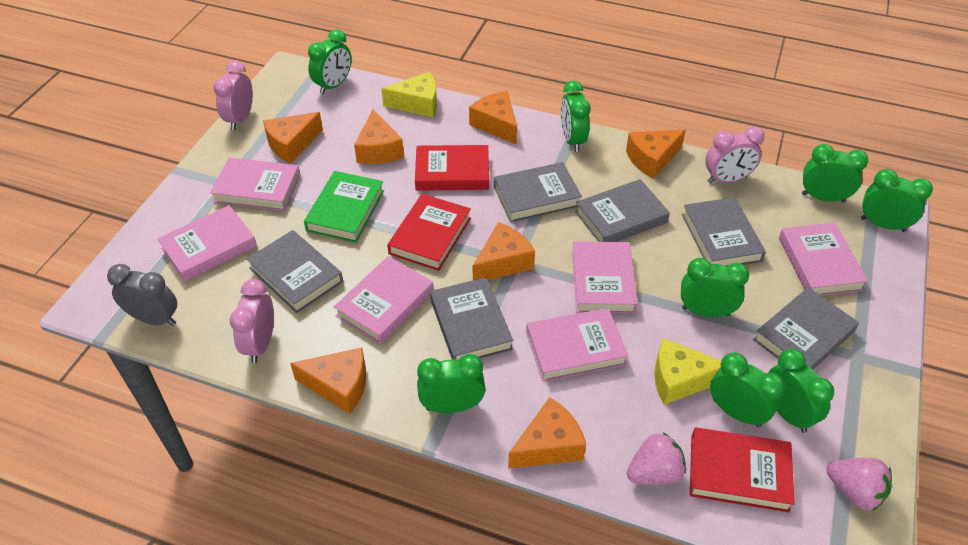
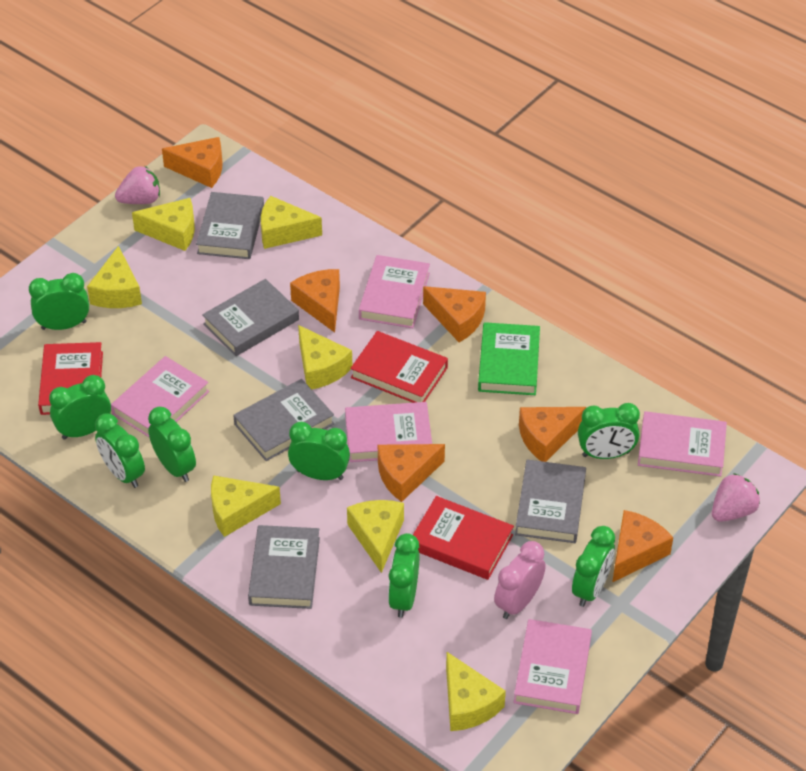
grey book: [246,230,343,313] [430,277,513,360] [494,162,582,222] [575,179,670,242] [682,197,766,267] [753,287,859,370] = 6 -> [196,192,264,259] [202,279,299,356] [233,379,334,461] [248,525,320,609] [515,459,586,543] = 5
grey clock: [107,264,177,326] = 1 -> none = 0
orange cheese: [263,112,323,163] [290,348,366,414] [354,109,404,164] [469,91,517,144] [473,222,535,280] [508,397,586,469] [626,130,686,179] = 7 -> [162,137,222,188] [290,269,340,333] [378,444,445,502] [423,286,486,342] [519,407,586,462] [613,510,673,582] = 6
pink book: [157,205,257,282] [210,158,300,211] [334,256,434,344] [526,308,628,382] [572,242,638,314] [779,223,868,296] = 6 -> [111,356,209,438] [345,402,432,462] [359,255,430,328] [513,619,592,714] [638,411,727,477] = 5
pink clock: [213,60,253,130] [230,279,274,363] [705,126,764,183] = 3 -> [494,541,546,619] = 1
yellow cheese: [381,72,437,118] [654,338,722,405] = 2 -> [87,246,142,308] [132,198,195,251] [211,475,281,537] [261,196,322,249] [298,325,352,389] [347,500,404,573] [446,652,506,731] = 7

